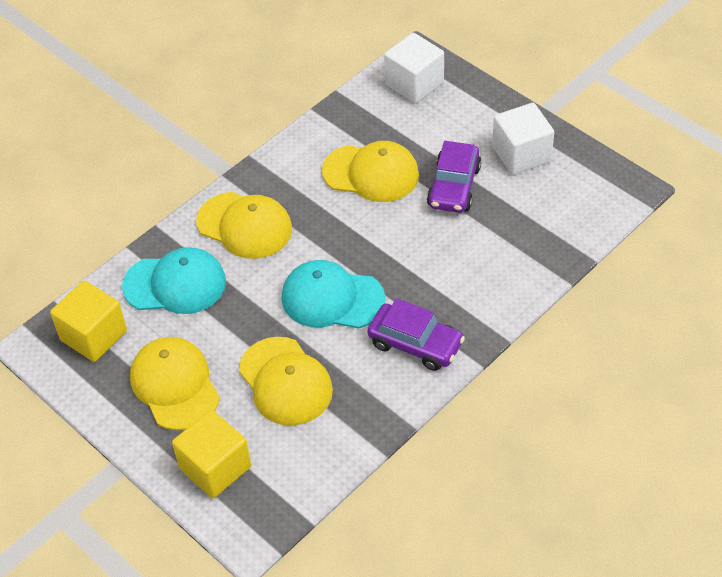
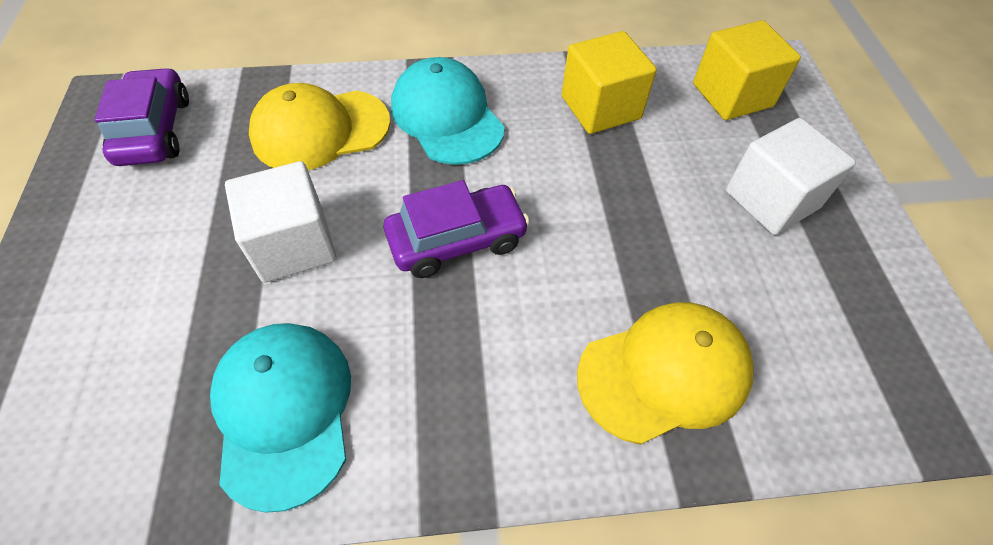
yellow cap: [130,337,220,430] [196,192,292,259] [239,337,333,426] [322,141,419,202] = 4 -> [249,83,390,170] [577,302,754,445] = 2

